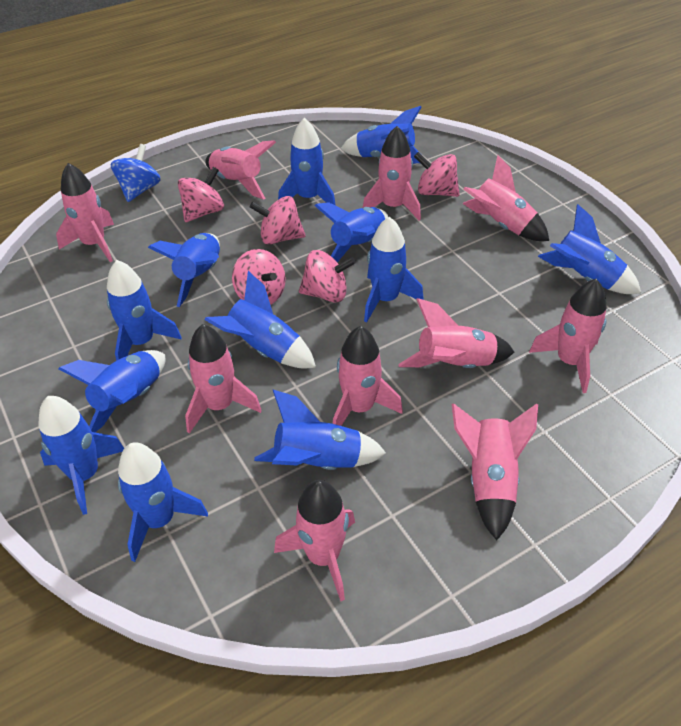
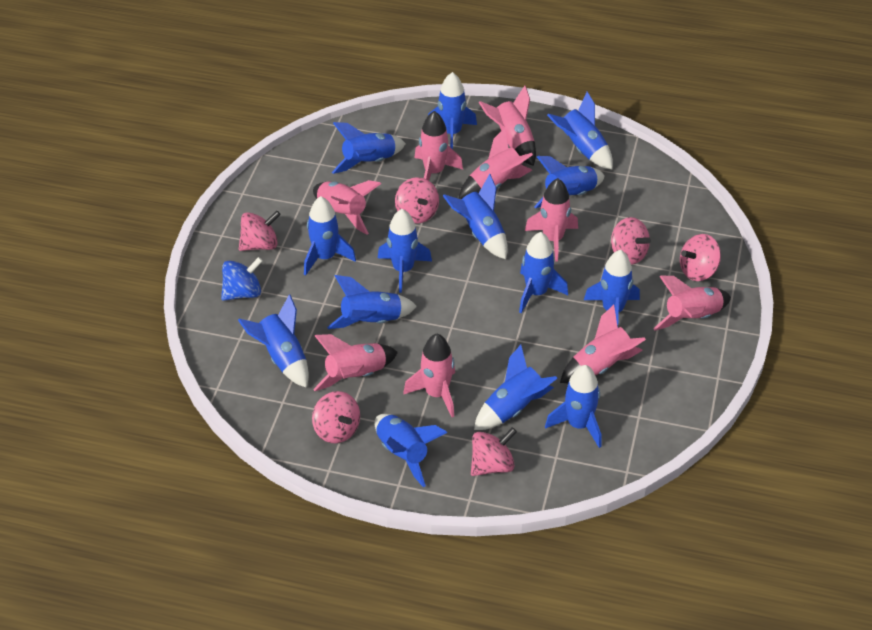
blue rocket: [38,396,124,515] [58,350,166,432] [107,260,182,361] [118,442,208,562] [148,233,220,307] [205,271,316,369] [254,390,386,470] [278,118,336,206] [314,202,388,262] [341,106,422,164] [364,217,424,323] [538,204,641,294] = 12 -> [238,294,309,388] [304,196,356,275] [327,275,417,329] [332,122,406,174] [374,414,447,487] [378,209,432,293] [428,72,477,149] [443,174,508,259] [474,345,557,430] [519,232,568,313] [534,156,605,208] [545,365,601,448] [547,92,613,170] [584,250,640,327] = 14
pink rocket: [56,163,114,262] [185,324,262,434] [205,140,276,200] [274,480,355,601] [333,326,403,426] [363,126,421,221] [398,298,514,368] [452,403,538,540] [463,155,549,241] [529,279,607,393] = 10 -> [313,180,381,235] [313,334,398,391] [403,334,455,417] [415,111,463,181] [459,128,533,199] [479,86,536,166] [525,178,578,262] [560,305,646,383] [653,276,731,331] = 9
pink spinning top: [178,167,224,222] [232,249,286,305] [250,196,306,244] [299,250,356,303] [414,152,460,197] = 5 -> [239,211,281,251] [312,391,360,443] [395,177,439,224] [471,427,517,476] [611,217,651,265] [680,234,721,281] = 6

